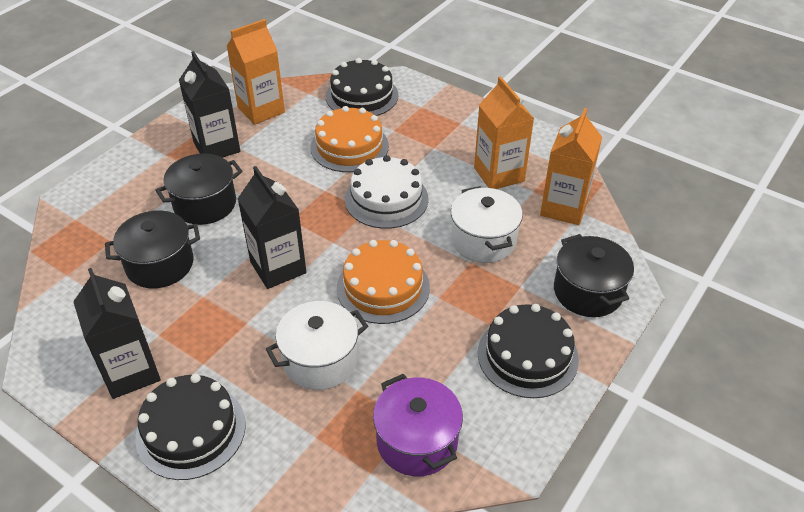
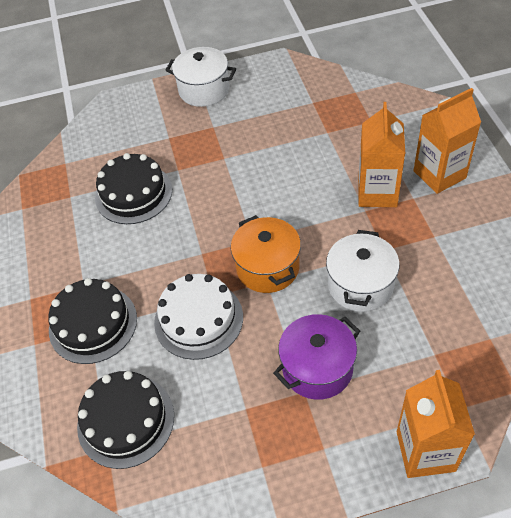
black carton: [73,268,161,399] [179,51,240,158] [237,166,306,289] = 3 -> none = 0
black pot: [105,211,200,288] [155,153,243,225] [554,234,634,317] = 3 -> none = 0
orange cake: [310,106,389,172] [337,240,430,324] = 2 -> none = 0
orange pot: none = 0 -> [231,215,301,293] = 1

